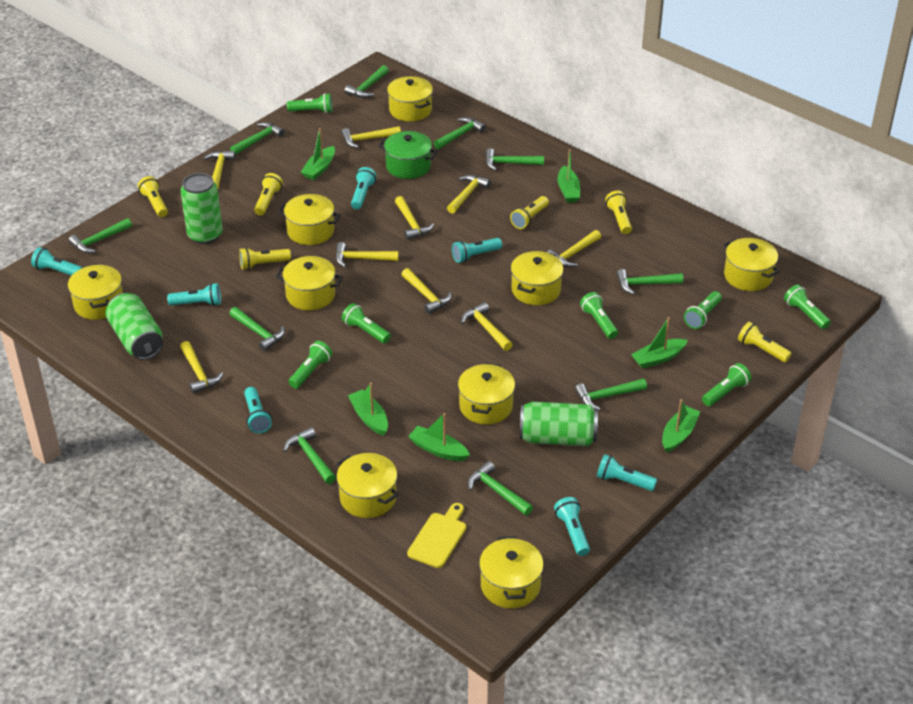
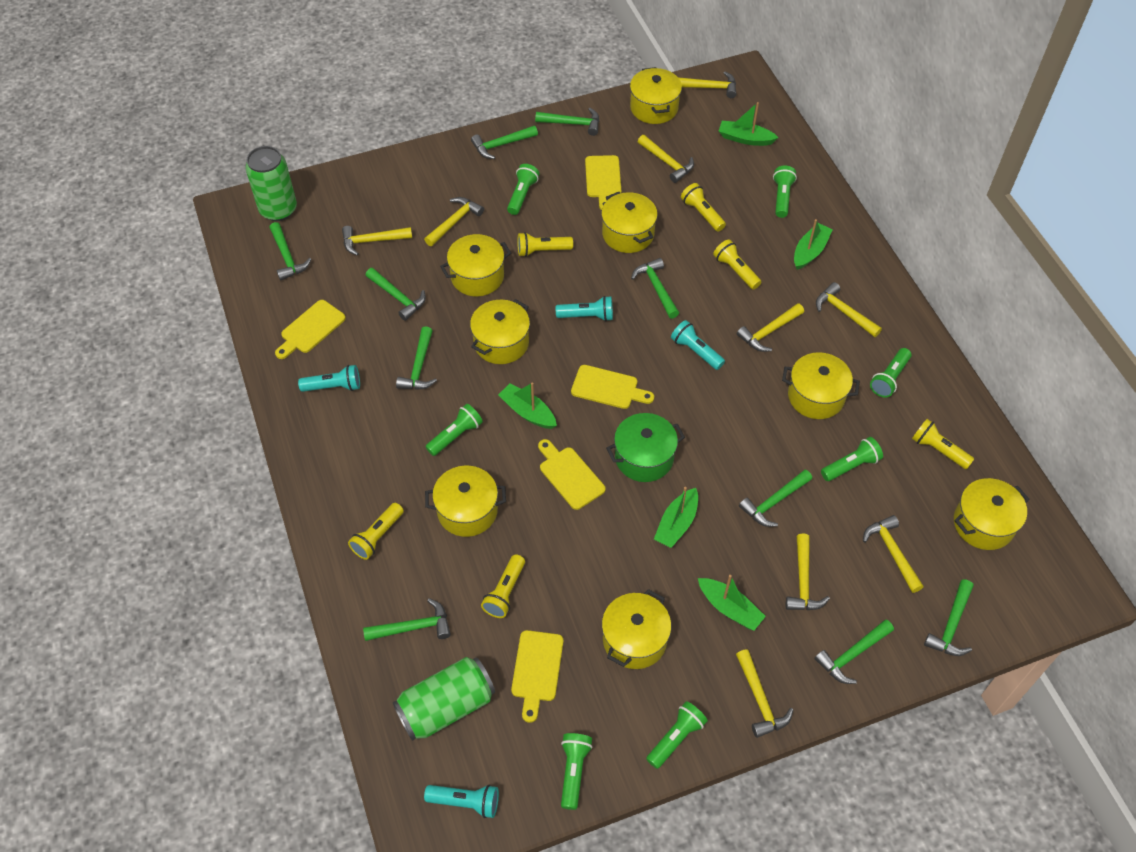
green boat: [301,128,335,180] [348,383,388,436] [408,413,470,461] [557,149,580,203] [631,317,688,369] [662,399,700,453] = 6 -> [498,382,557,429] [654,487,698,548] [698,575,766,631] [719,102,778,146] [794,219,833,270] = 5
green can: [105,293,163,360] [181,173,223,244] [519,402,598,446] = 3 -> [246,146,297,221] [393,657,495,741] = 2
turquoise flashlight: [31,247,82,276] [167,283,221,306] [244,387,272,433] [351,167,377,209] [452,238,502,263] [554,497,590,556] [597,454,657,491] = 7 -> [298,365,360,392] [424,785,499,818] [556,296,613,321] [671,320,725,370] = 4
yellow cutting board: [407,503,466,568] = 1 -> [275,300,346,359] [511,630,563,723] [538,439,606,510] [571,365,654,409] [585,155,621,210] = 5
yellow pot: [68,264,123,320] [276,256,343,310] [278,194,341,245] [336,453,398,518] [387,76,433,122] [458,363,515,425] [479,536,544,608] [511,251,564,305] [724,238,780,291] = 9 -> [425,466,506,537] [440,234,511,296] [470,299,530,364] [601,192,658,253] [602,589,671,669] [630,67,682,124] [782,352,860,419] [954,478,1030,550] = 8

